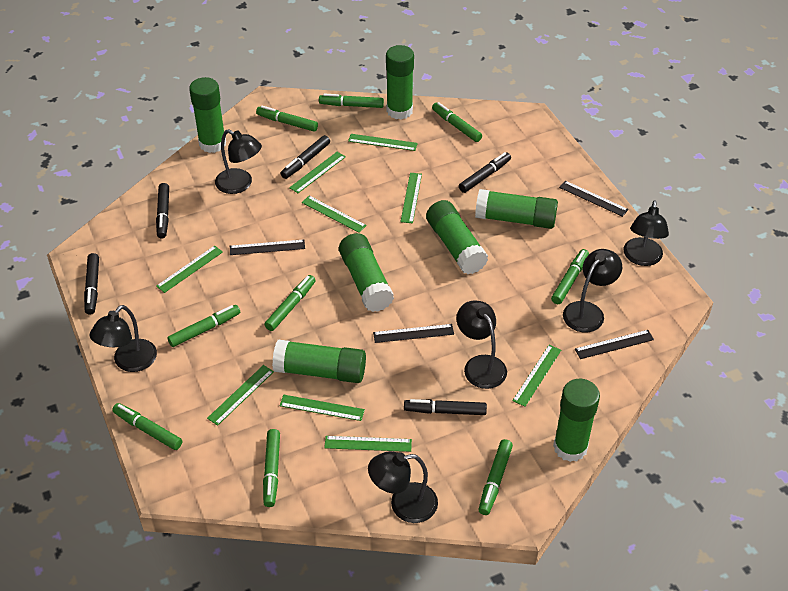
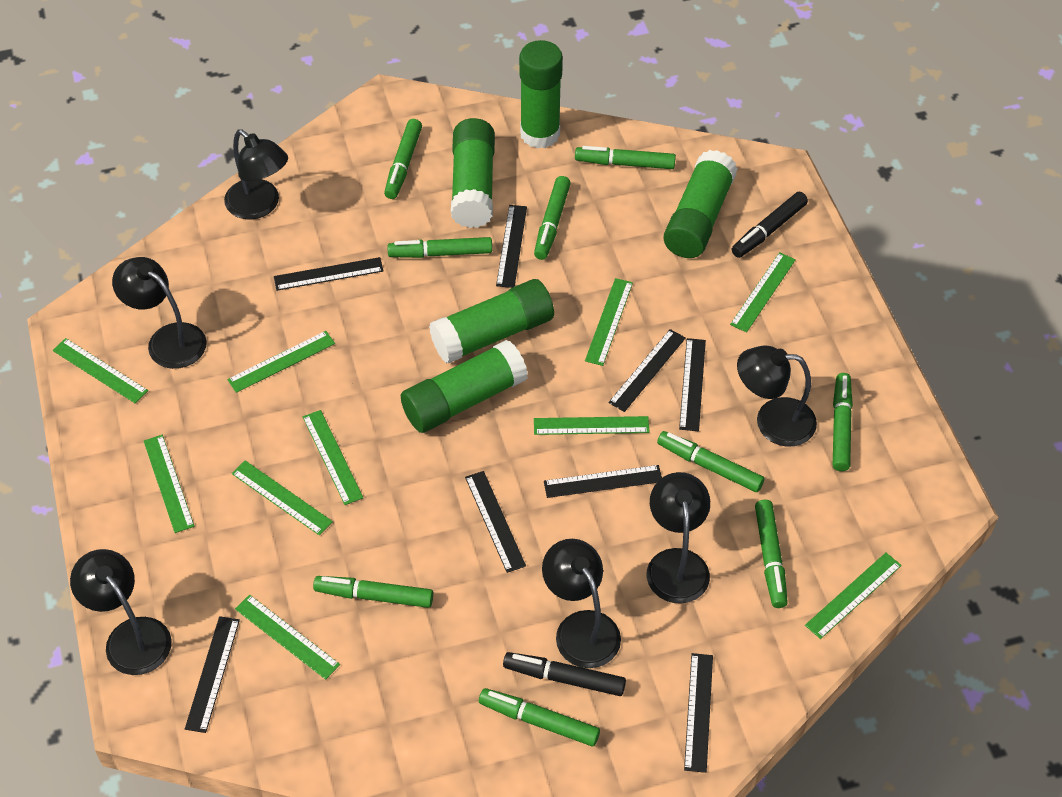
black marker: [84,253,99,315] [156,183,169,238] [280,135,330,179] [404,399,487,415] [459,152,511,193] = 5 -> [503,652,626,696] [732,192,808,258] = 2
black ruler: [230,239,305,255] [373,324,454,343] [559,181,628,217] [575,330,654,359] = 4 -> [185,616,240,733] [274,257,384,291] [465,471,526,573] [496,205,527,288] [544,465,662,498] [609,329,686,412] [679,338,706,431] [684,653,713,773] = 8
green glue stick: [189,77,226,153] [272,340,366,383] [339,233,394,312] [386,45,414,119] [426,200,488,274] [475,189,558,229] [553,379,600,462] = 7 -> [401,340,528,433] [429,279,554,363] [451,118,495,228] [519,40,563,149] [663,150,738,258] = 5
green ruler: [156,245,223,293] [207,365,274,426] [279,395,365,421] [289,152,346,193] [302,196,367,233] [324,436,412,452] [348,134,418,151] [400,173,422,224] [513,345,561,407] = 9 -> [52,338,148,403] [144,435,195,533] [227,331,335,393] [232,460,333,536] [235,595,340,680] [303,410,363,505] [534,416,649,435] [585,278,633,366] [730,252,796,333] [805,553,902,639] = 10

